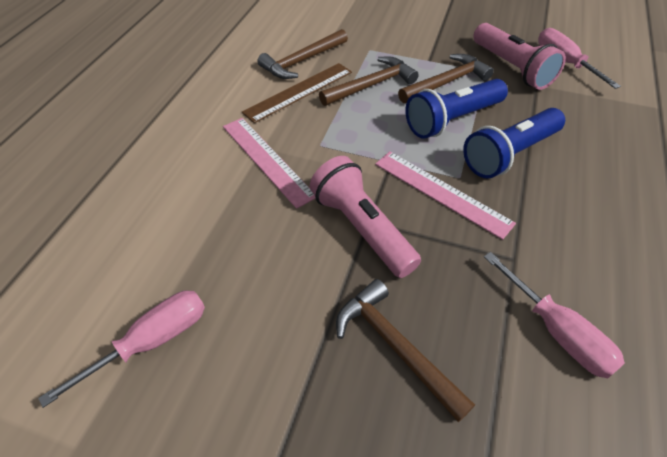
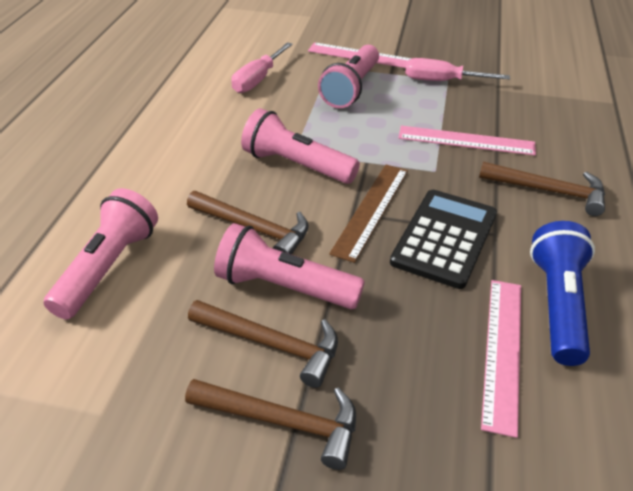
black calculator: none = 0 -> [390,190,497,289] = 1
blue flashlight: [405,79,508,139] [463,108,565,179] = 2 -> [530,221,595,366] = 1
pink flashlight: [310,156,421,278] [473,23,566,90] = 2 -> [44,188,158,319] [214,223,365,309] [241,108,360,184] [318,45,379,108] = 4
pink ruler: [223,118,316,209] [375,151,516,240] = 2 -> [308,42,412,68] [398,126,536,156] [481,280,521,438] = 3
pink screwdriver: [38,290,205,408] [484,252,625,379] [538,28,621,89] = 3 -> [231,42,293,93] [405,58,510,81] = 2

